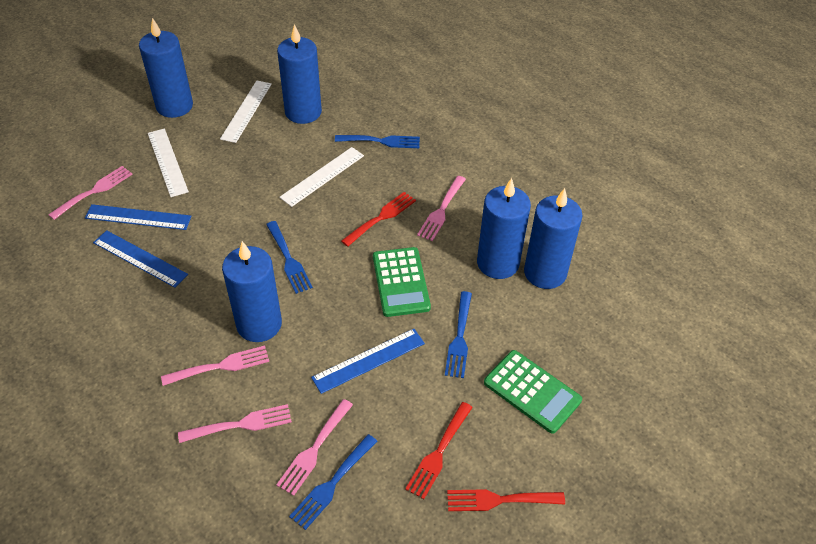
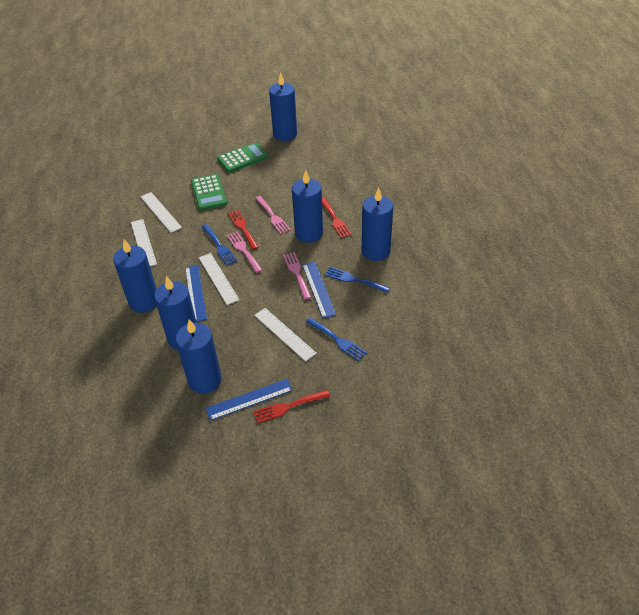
blue candle: [139,18,193,118] [222,241,282,342] [277,24,322,124] [477,178,531,279] [524,188,582,289] = 5 -> [113,239,157,313] [154,276,197,350] [175,319,221,394] [269,72,297,141] [292,170,323,243] [362,187,393,261] = 6
blue fork: [266,221,313,294] [289,434,377,530] [335,135,420,148] [445,291,472,378] = 4 -> [202,224,237,265] [306,317,367,361] [325,267,390,293] = 3
pink fork: [48,166,133,220] [161,346,269,386] [178,404,292,443] [276,399,353,496] [417,176,466,241] = 5 -> [227,231,262,273] [255,196,291,234] [283,252,311,299] = 3
white ruler: [148,129,189,197] [220,80,272,143] [279,147,364,207] = 3 -> [131,219,157,266] [141,192,182,233] [199,253,240,305] [254,308,317,362] = 4

